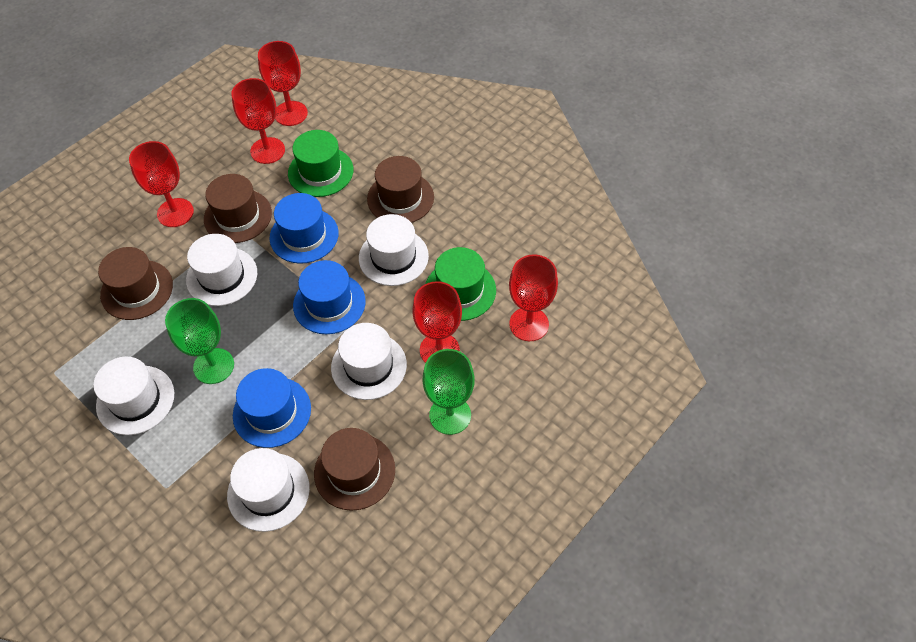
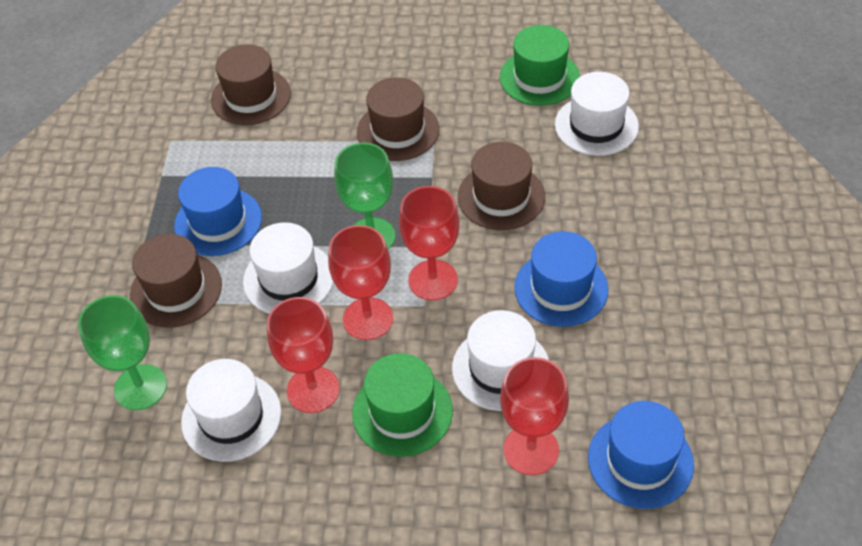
red goblet: [129,141,194,227] [231,78,285,164] [258,41,308,126] [412,281,462,363] [509,254,558,341] = 5 -> [267,297,340,413] [328,225,393,340] [399,186,460,300] [500,357,569,475] = 4
white hat: [93,357,174,435] [186,234,257,306] [227,448,310,532] [331,323,407,400] [359,214,429,286] = 5 -> [181,359,281,462] [243,222,333,314] [452,310,549,411] [555,72,639,156] = 4

